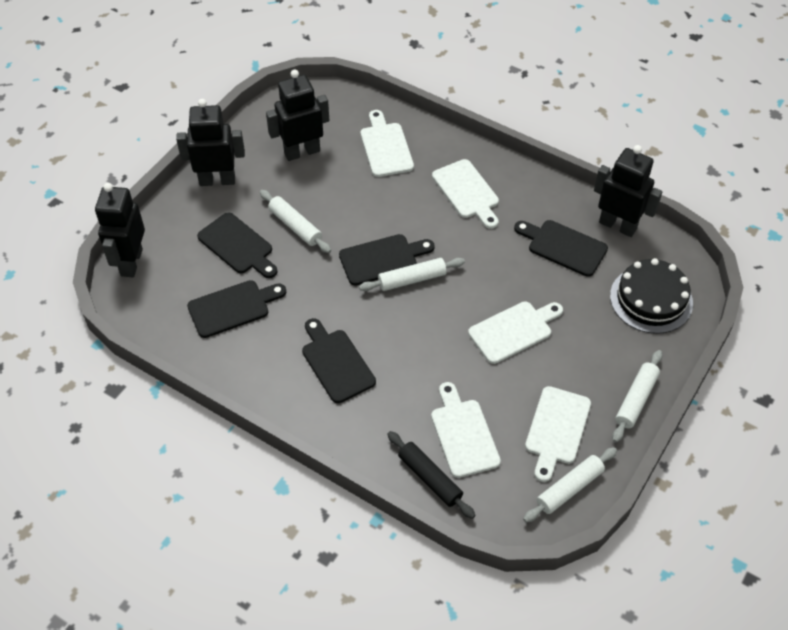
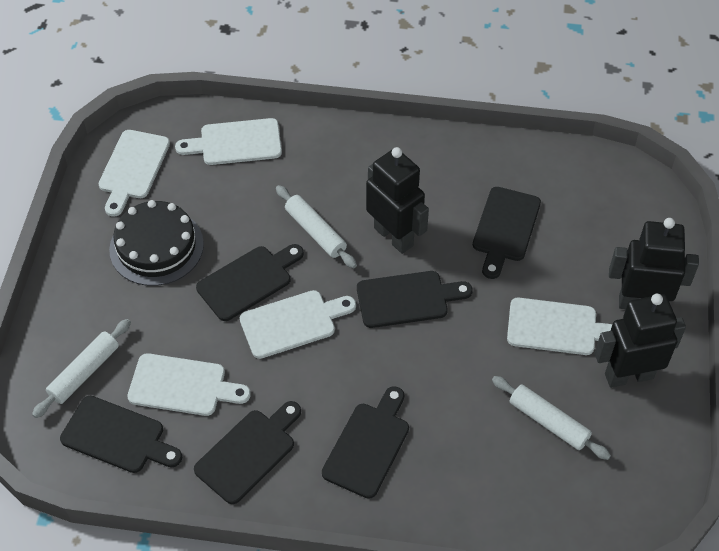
black cutting board: [187,280,286,338] [197,212,278,278] [302,318,376,403] [339,234,435,286] [514,220,608,277] = 5 -> [60,396,182,473] [194,401,301,504] [196,244,304,321] [322,386,409,499] [357,271,473,328] [473,187,541,279] = 6
black robot: [95,183,145,277] [176,99,245,186] [266,70,329,161] [594,145,662,237] = 4 -> [366,147,429,254] [595,294,686,388] [609,218,699,309] = 3
black rolling pin: [387,431,475,519] = 1 -> none = 0
white rolling pin: [260,190,331,253] [359,258,465,291] [523,447,617,523] [612,350,662,443] = 4 -> [32,319,131,418] [276,185,357,268] [492,376,611,460] = 3

